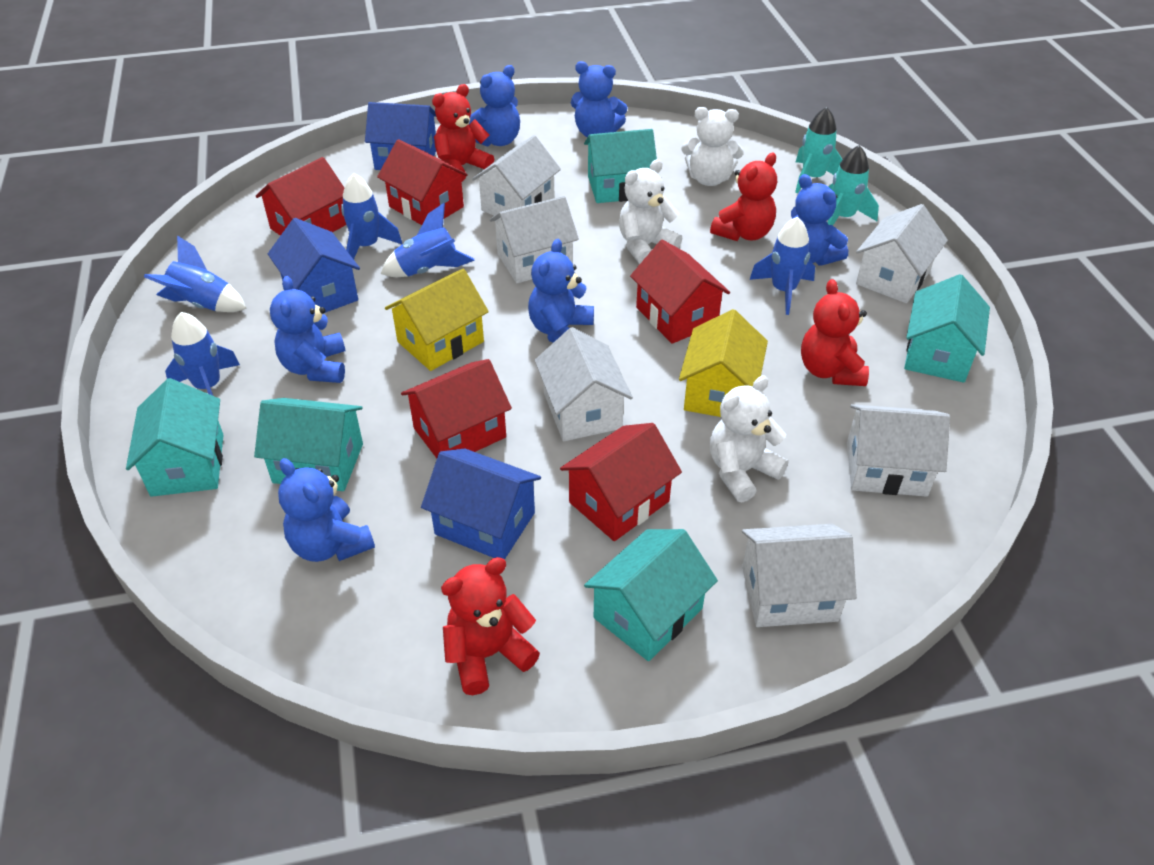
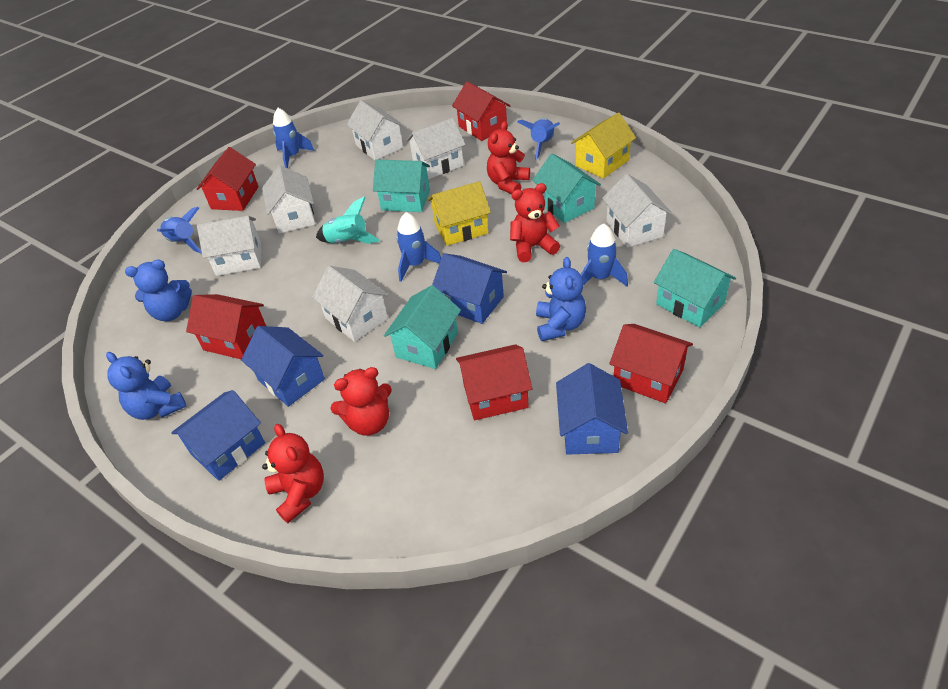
blue house: [268,218,360,313] [365,102,436,170] [421,449,541,560] = 3 -> [171,390,265,481] [241,326,325,407] [432,253,507,324] [556,363,628,455] = 4
blue teddy bear: [270,276,345,383] [278,458,375,562] [469,65,520,147] [528,239,594,343] [571,61,628,137] [791,174,848,266] = 6 -> [106,352,187,420] [125,259,192,321] [536,257,586,341] = 3
turquoise house: [126,378,224,497] [254,398,363,491] [584,129,657,203] [584,529,718,661] [904,274,990,383] = 5 -> [373,159,430,212] [384,285,461,369] [532,154,601,223] [654,249,736,328] = 4
turquoise rocket: [795,107,843,193] [827,145,879,225] = 2 -> [316,196,380,244] = 1
white teddy bear: [619,159,682,264] [681,107,744,186] [710,376,788,502] = 3 -> none = 0

